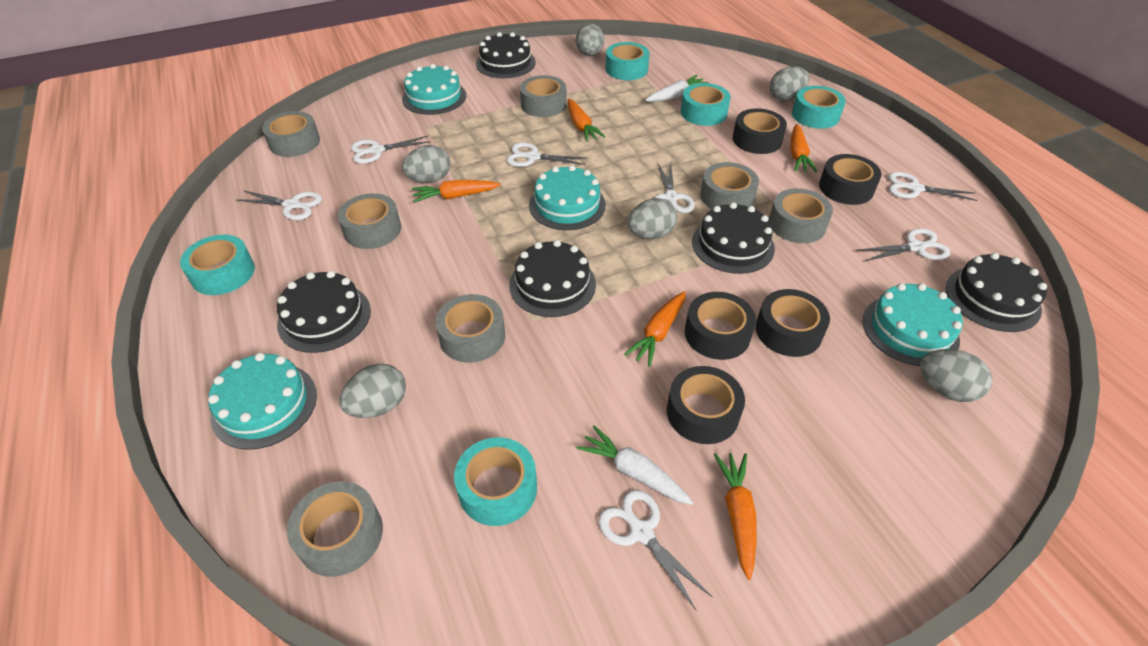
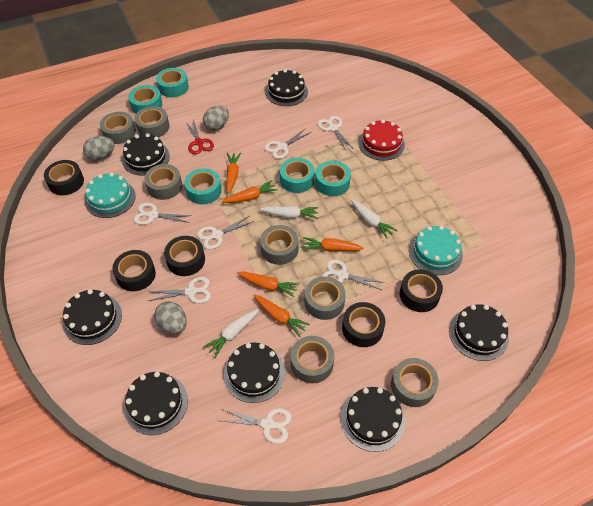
black cake: [277,271,371,353] [476,32,536,78] [510,240,596,317] [692,202,775,274] [946,253,1047,332] = 5 -> [63,289,122,345] [122,133,170,176] [124,372,188,435] [224,343,285,403] [265,69,308,106] [341,387,405,452] [449,304,509,361] = 7
grey egg: [339,364,406,418] [402,145,450,183] [576,24,604,56] [628,198,677,239] [770,66,809,101] [920,349,992,402] = 6 -> [83,136,114,160] [154,301,187,334] [203,105,229,131] = 3
red cake: none = 0 -> [358,120,405,161] = 1
red scissors: none = 0 -> [186,119,214,155] = 1
turquoise cake: [208,353,317,450] [402,64,466,115] [529,165,606,230] [862,283,963,366] = 4 -> [85,173,136,218] [409,226,463,275] = 2
white carrot: [576,425,693,505] [645,75,709,102] = 2 -> [203,309,259,358] [260,206,319,219] [351,199,398,239] = 3

